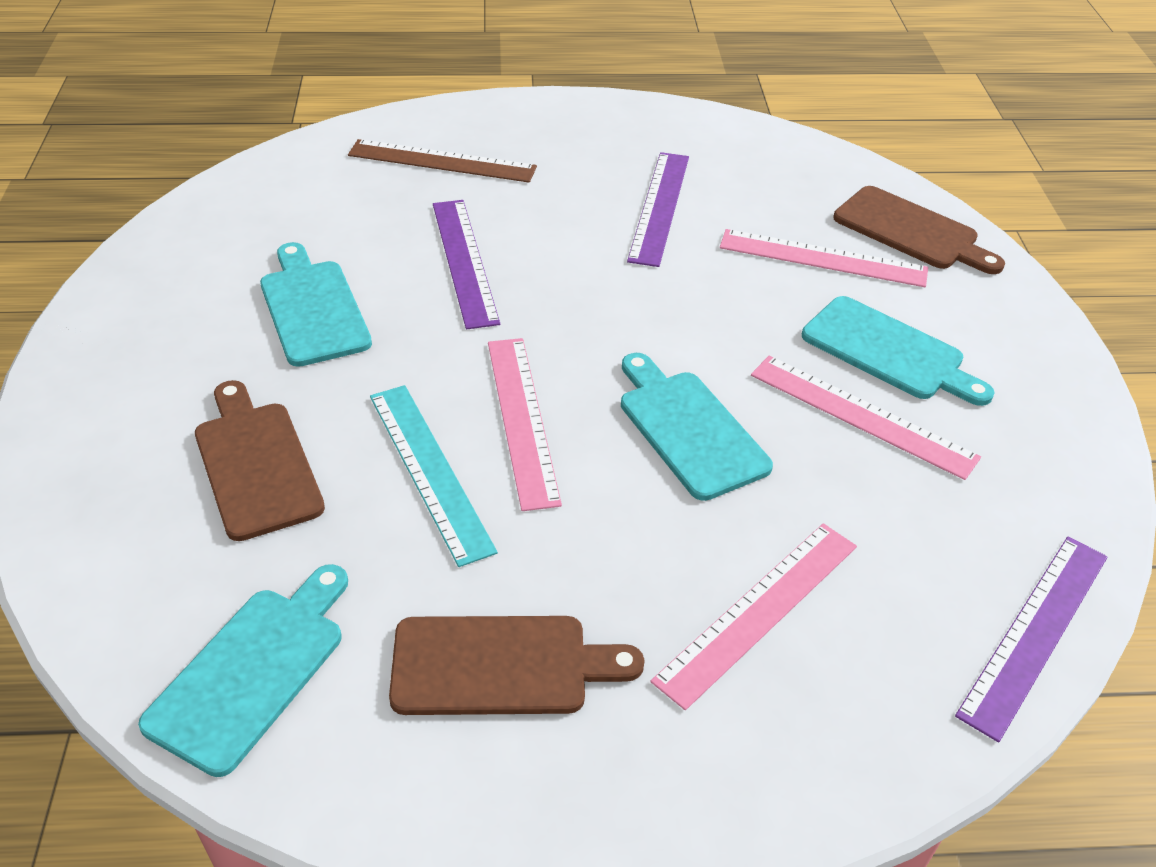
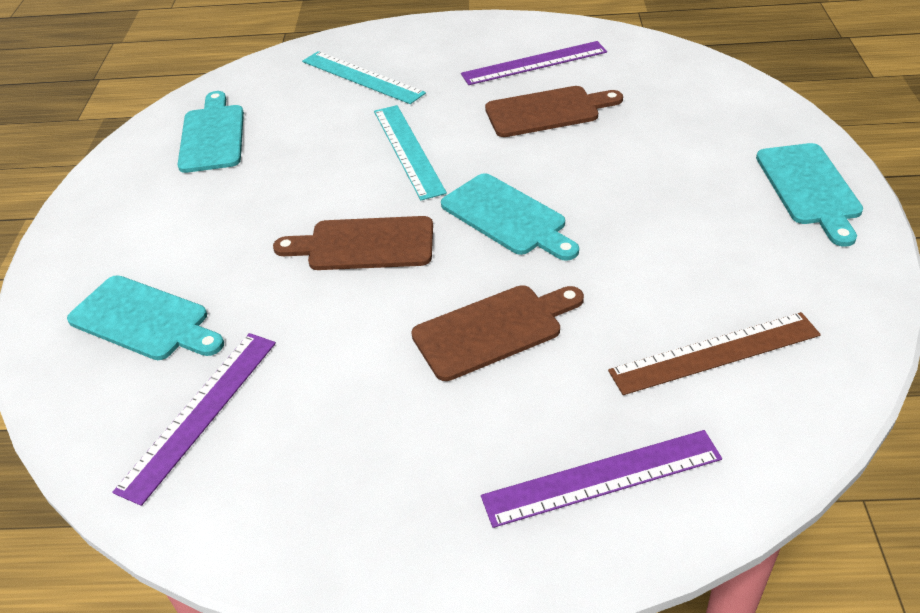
pink ruler: [488,338,562,511] [650,523,857,710] [720,229,928,287] [751,355,981,480] = 4 -> none = 0
turquoise ruler: [370,385,498,567] = 1 -> [302,51,426,104] [374,105,447,200] = 2

